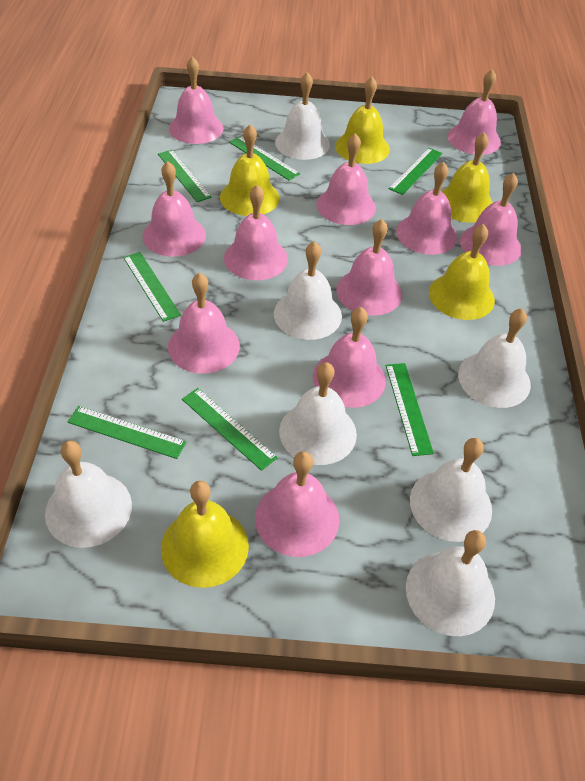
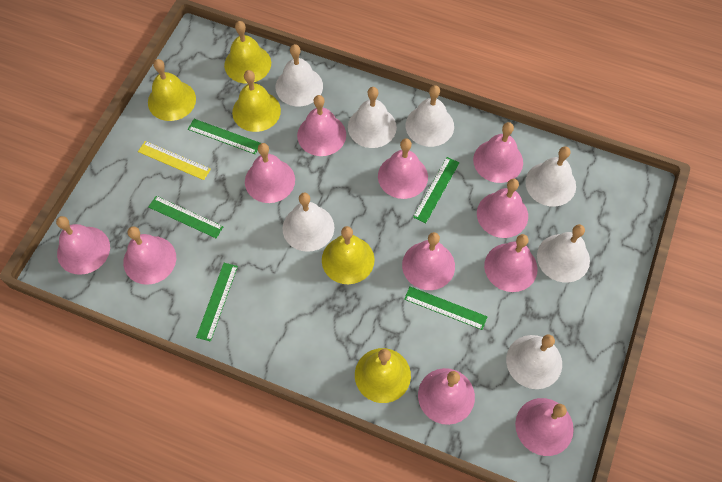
green ruler: [67,406,187,459] [123,252,181,322] [158,150,212,202] [182,388,278,471] [229,136,300,180] [385,363,434,456] [389,148,442,195] = 7 -> [148,196,224,238] [188,119,261,154] [196,263,238,342] [404,287,488,330] [413,157,459,223] = 5
yellow ruler: none = 0 -> [138,141,211,180] = 1

